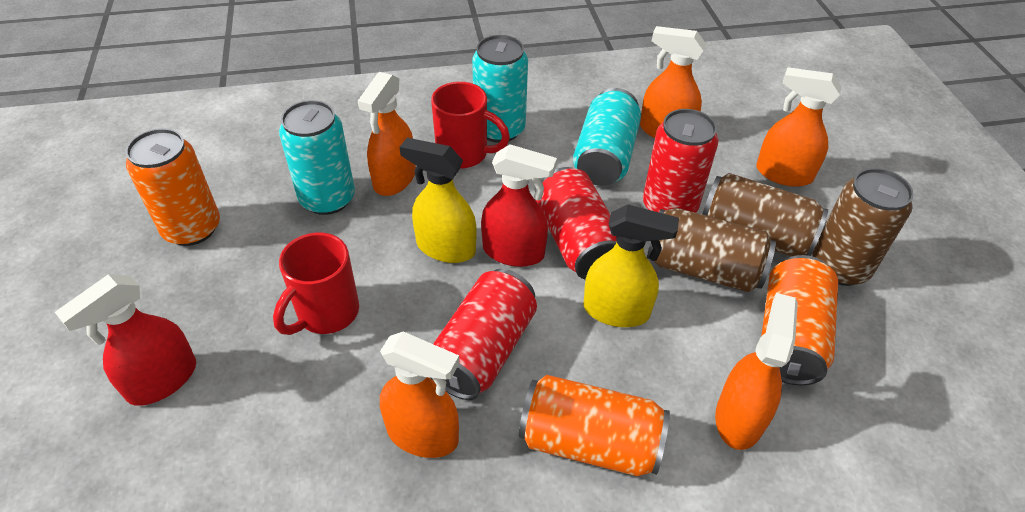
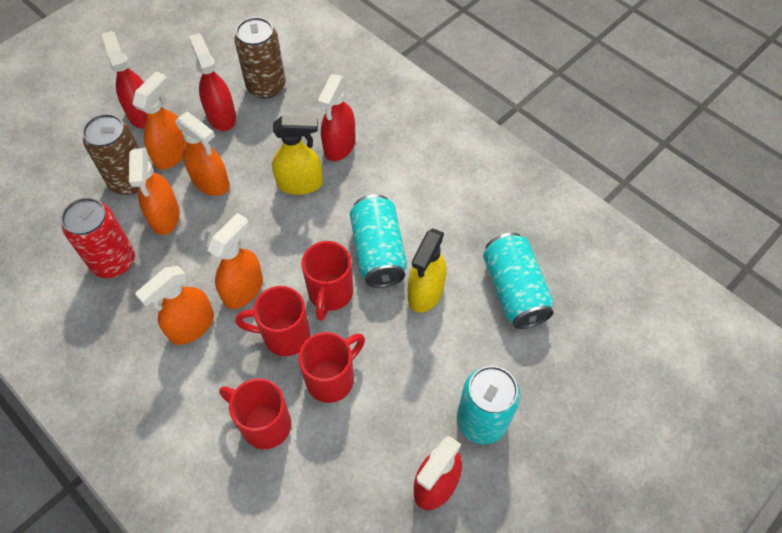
brown can: [647,208,776,292] [703,173,828,257] [812,168,914,286] = 3 -> [83,114,139,195] [234,17,285,98] = 2
orange can: [126,128,220,246] [519,375,670,476] [761,255,838,385] = 3 -> none = 0
red can: [431,269,537,400] [536,167,617,280] [643,109,719,213] = 3 -> [61,197,135,278] = 1
red mug: [273,232,359,335] [431,82,510,168] = 2 -> [219,378,291,449] [235,286,310,356] [298,332,365,403] [301,241,353,321] = 4
red spray bottle: [55,274,196,406] [481,144,557,267] = 2 -> [102,31,147,129] [189,33,236,131] [318,74,355,161] [414,436,462,510] = 4

